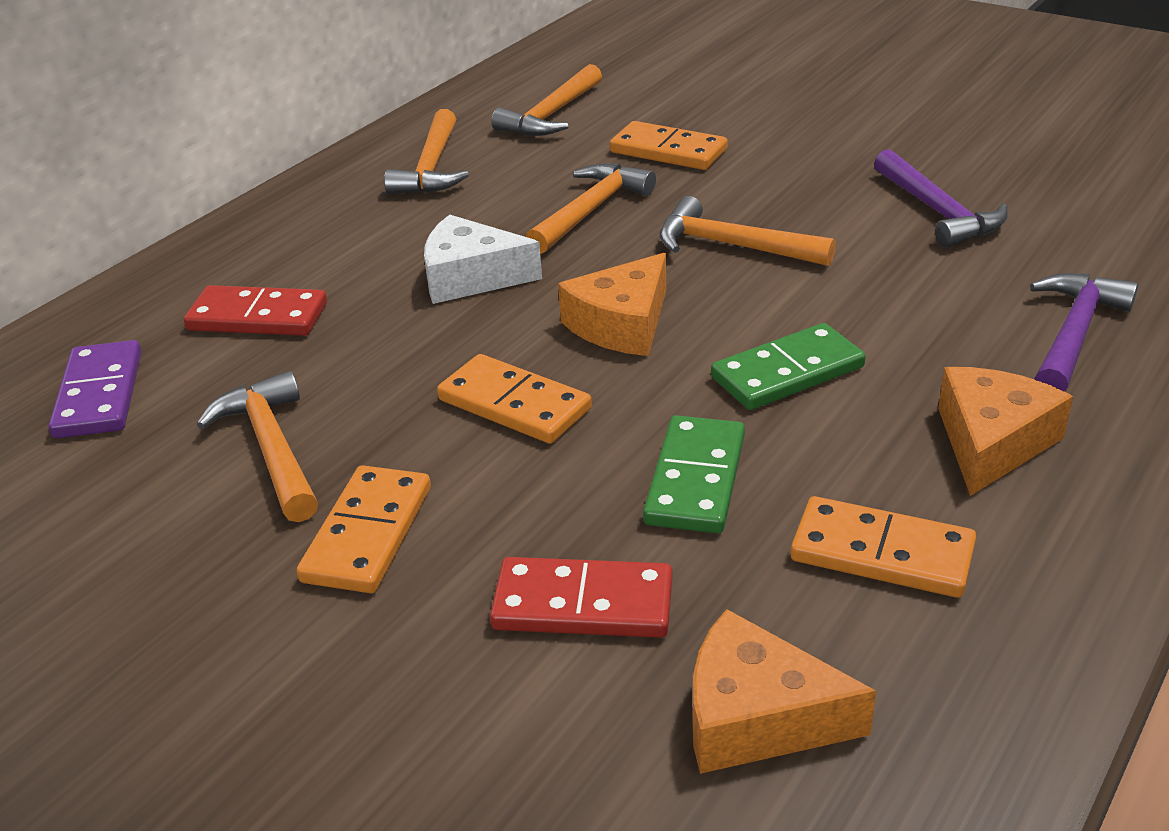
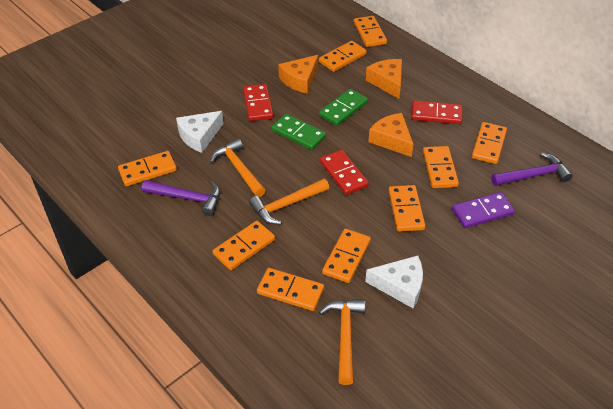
orange domino: [297,465,431,593] [437,354,592,444] [610,121,728,170] [790,496,976,598] = 4 -> [118,151,177,186] [213,221,275,270] [257,268,324,311] [319,41,367,72] [322,229,371,283] [354,16,387,47] [388,185,425,232] [423,146,459,188] [472,122,507,164] = 9
orange hammer: [197,370,318,522] [384,109,469,194] [491,64,602,136] [526,163,656,254] [659,196,836,266] = 5 -> [210,138,266,197] [249,179,329,225] [319,299,365,385] = 3
red domino: [184,285,327,336] [490,557,672,638] = 2 -> [243,84,273,121] [320,150,369,195] [411,100,462,124] = 3
white cheese: [424,215,542,304] = 1 -> [176,111,224,153] [365,255,423,308] = 2

